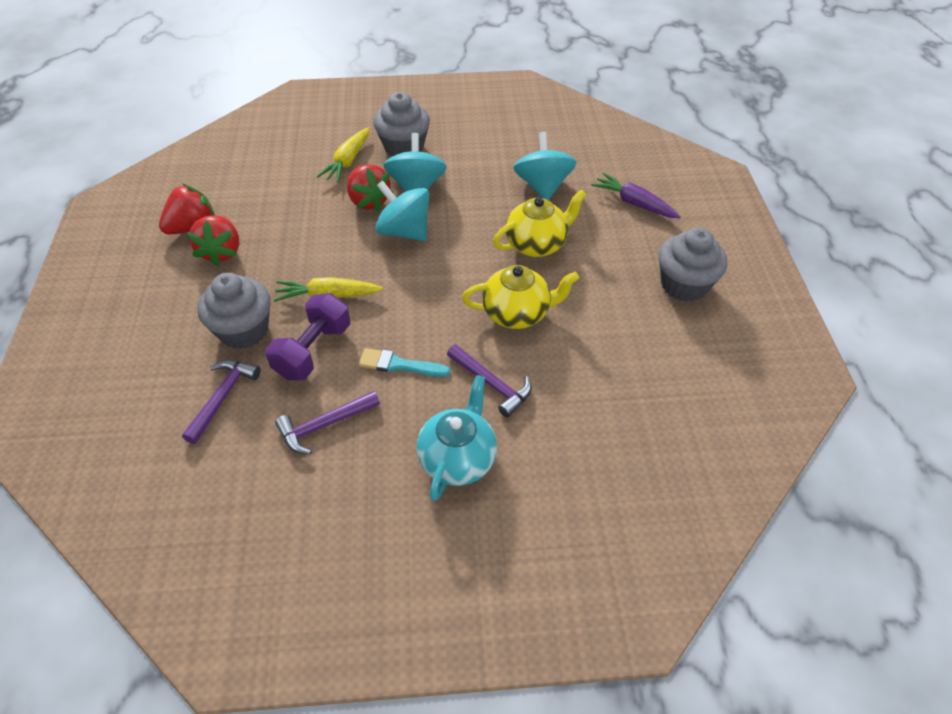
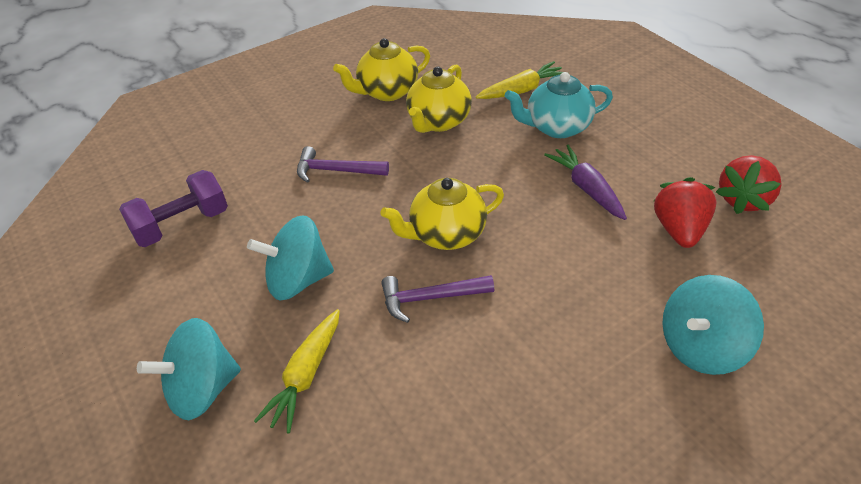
grey cupcake: [198,273,271,349] [373,92,430,157] [659,228,727,302] = 3 -> none = 0
purple hammer: [182,360,261,444] [275,391,380,454] [447,344,532,418] = 3 -> [297,146,389,183] [381,275,494,323] = 2
red strawberry: [159,184,215,235] [186,215,239,266] [347,164,394,211] = 3 -> [654,177,717,248] [716,155,782,214] = 2
turquoise brush: [359,348,450,377] = 1 -> none = 0
yellow teapot: [462,265,579,329] [493,189,587,257] = 2 -> [333,38,430,101] [380,178,504,250] [406,65,472,133] = 3

